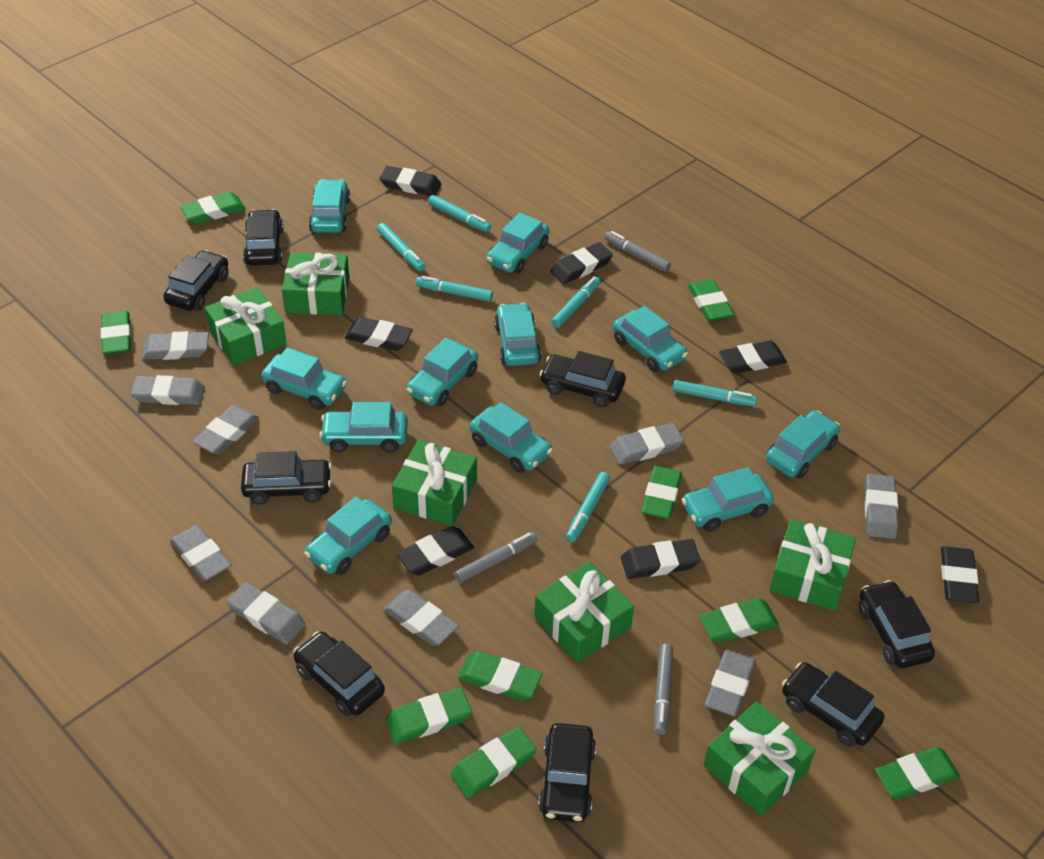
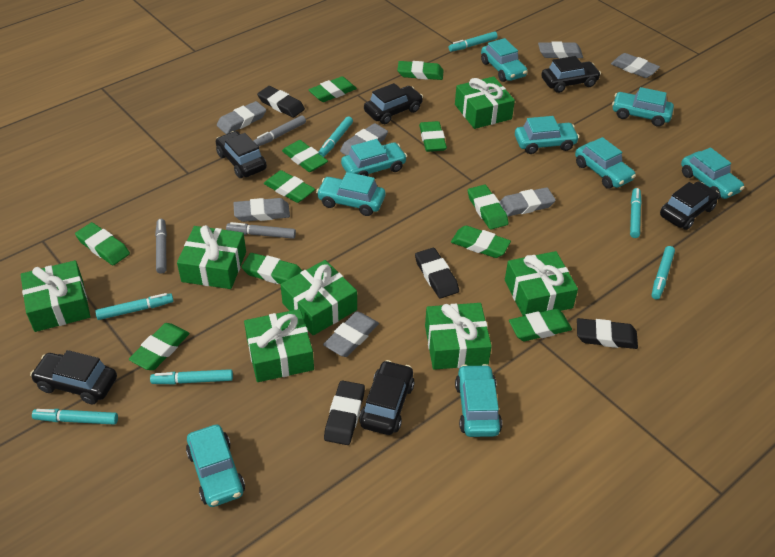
black car: [163,250,229,311] [241,451,332,505] [243,209,284,266] [293,631,385,716] [538,723,596,822] [539,351,626,407] [782,662,885,747] [858,580,935,668] = 8 -> [30,350,117,405] [216,131,267,178] [359,360,415,435] [364,83,423,124] [541,56,601,93] [660,182,719,230] = 6
black eraser: [345,317,413,351] [379,166,441,196] [397,526,474,576] [550,242,613,284] [621,539,701,579] [719,340,787,374] [941,546,979,603] = 7 -> [257,86,305,118] [324,380,365,445] [415,248,459,298] [577,318,638,349] = 4
green eraser: [101,311,131,355] [181,192,246,224] [386,688,472,744] [451,727,537,798] [458,651,542,701] [641,466,682,519] [688,279,734,321] [699,598,779,643] [875,747,960,799] = 9 -> [75,222,130,265] [129,323,190,370] [242,253,302,284] [264,170,315,203] [282,140,328,172] [308,76,357,102] [397,61,444,80] [419,121,447,152] [451,226,511,258] [468,185,509,230] [509,309,572,341] = 11
green gift: [205,287,287,365] [282,252,349,315] [392,440,477,526] [534,562,634,663] [704,701,815,816] [770,519,856,611] = 6 -> [21,260,90,332] [177,225,246,289] [244,309,314,382] [280,260,357,335] [425,303,492,370] [455,76,515,129] [505,251,578,316] = 7
grey eraser: [131,375,205,405] [142,331,209,360] [170,525,231,581] [193,405,259,455] [227,582,306,644] [383,590,459,646] [610,423,684,465] [705,650,756,716] [865,474,898,539] = 9 -> [217,101,266,134] [233,198,290,222] [323,311,379,357] [340,123,388,156] [499,187,556,217] [538,41,583,59] [611,53,660,78] = 7
turquoise car: [261,347,347,410] [304,497,392,575] [309,179,350,233] [320,402,408,452] [406,337,478,406] [469,402,553,473] [486,213,549,274] [494,303,541,366] [613,306,688,372] [681,467,774,532] [766,411,840,479] = 11 -> [186,425,245,507] [316,172,385,216] [341,139,407,176] [455,364,502,437] [481,38,528,82] [515,116,580,154] [575,137,636,189] [612,87,674,127] [681,147,744,199] = 9
turquoise marker: [377,223,425,271] [416,276,493,302] [428,195,491,232] [551,276,601,328] [566,472,610,542] [673,380,757,406] = 6 -> [32,409,118,425] [95,293,174,320] [150,369,233,384] [319,116,353,157] [449,32,498,52] [630,188,642,238] [652,246,675,299] = 7

